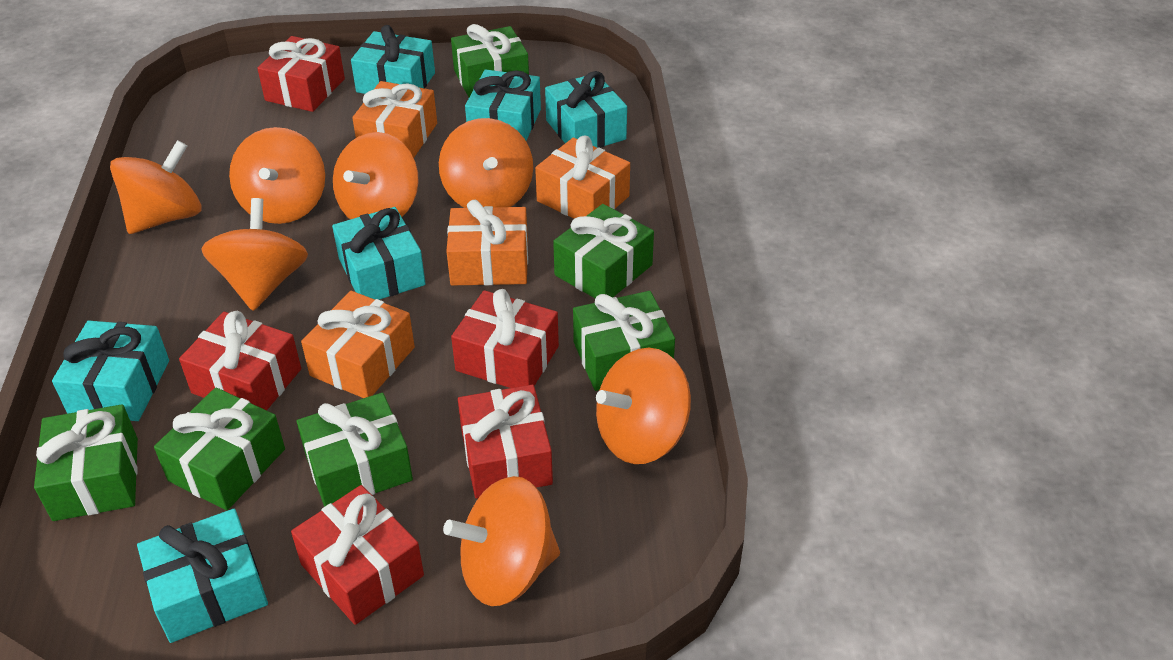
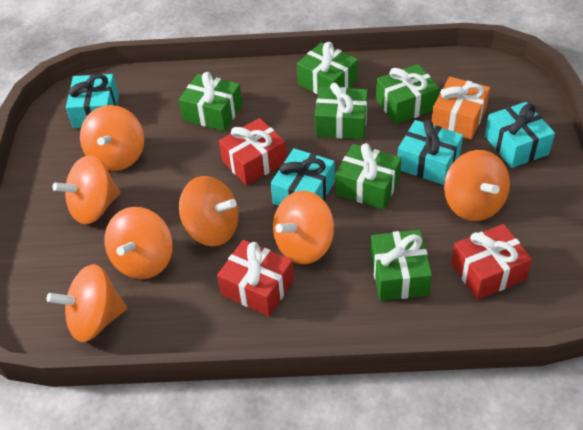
orange gift: [301,291,415,398] [352,81,437,158] [446,200,528,285] [535,136,630,219] = 4 -> [432,77,490,139] = 1
red gift: [179,311,301,410] [257,36,345,112] [291,485,424,625] [451,289,559,388] [458,385,553,499] = 5 -> [217,240,294,316] [219,118,287,185] [451,224,532,300] = 3
turquoise gift: [52,321,169,421] [137,509,268,643] [332,207,426,300] [351,25,435,94] [465,70,541,140] [545,71,627,148] = 6 -> [66,74,119,128] [271,148,335,206] [397,119,463,185] [485,102,555,168] = 4

